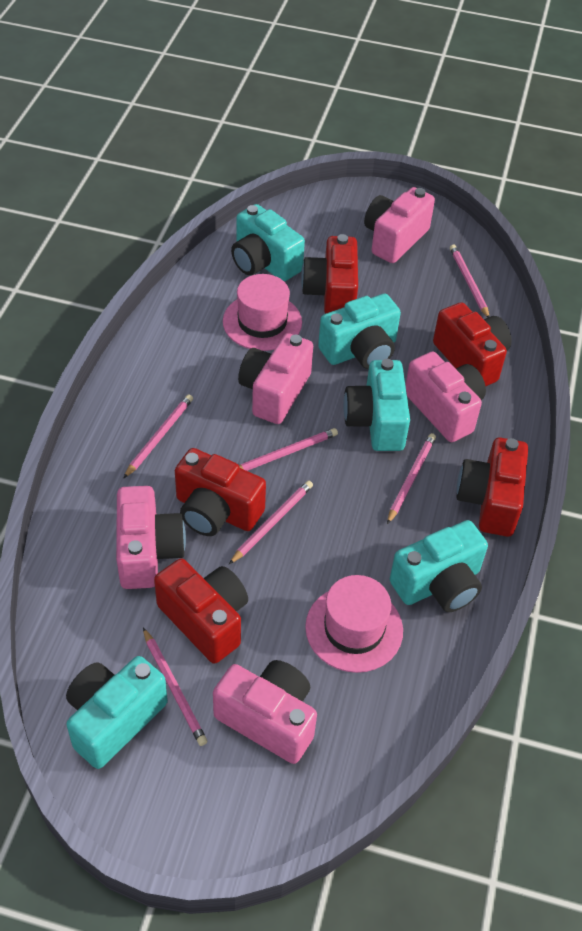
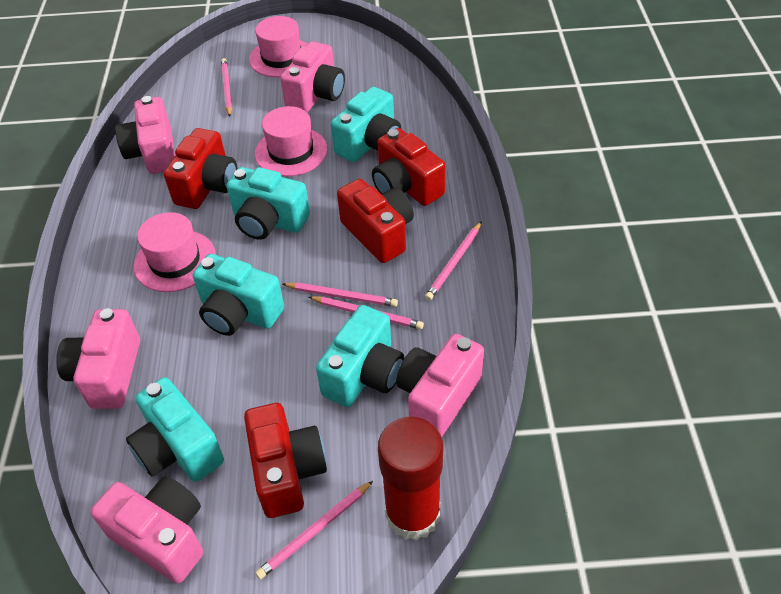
pink hat: [223,274,302,351] [305,575,403,673] = 2 -> [134,212,216,292] [249,16,307,77] [255,106,328,176] = 3
pink pencil: [123,394,193,479] [143,628,207,746] [229,481,313,564] [239,428,338,471] [387,433,436,524] [450,245,490,318] = 6 -> [221,58,232,117] [255,481,373,579] [283,282,398,307] [309,296,424,330] [425,221,482,301] = 5
red camera: [154,558,248,664] [175,448,266,536] [301,234,358,314] [433,302,512,386] [457,438,528,537] = 5 -> [164,128,238,209] [244,403,327,518] [337,179,414,263] [372,128,445,206] = 4
red glue stick: none = 0 -> [378,417,443,541] = 1

